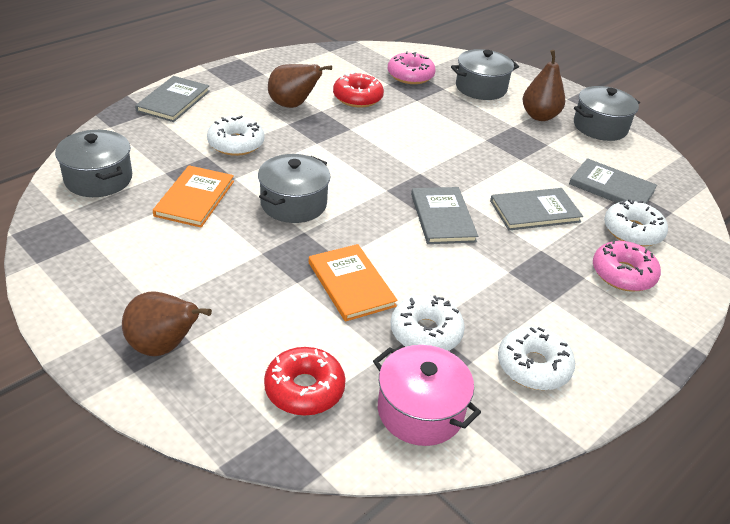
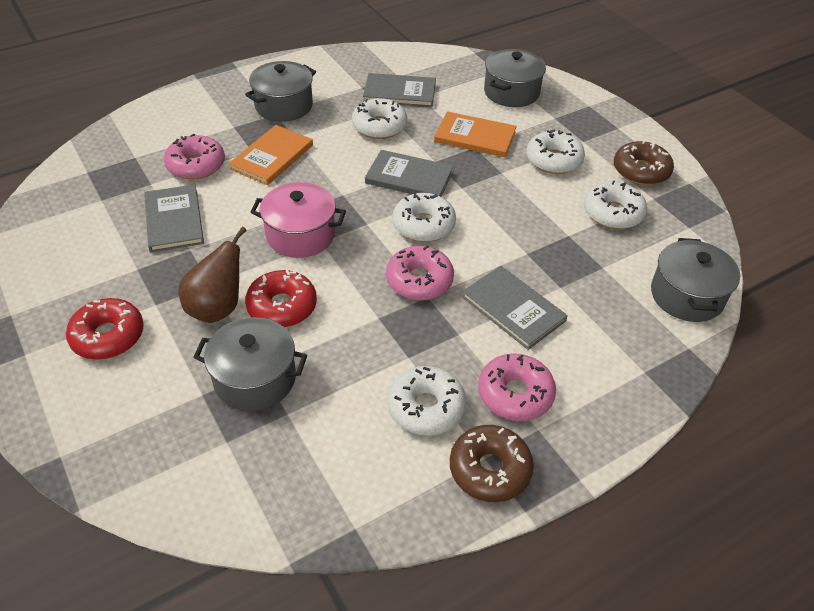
brown donut: none = 0 -> [450,425,534,502] [614,140,674,185] = 2
brown pear: [122,291,212,356] [268,64,332,108] [523,50,565,121] = 3 -> [179,227,247,323] = 1
pink donut: [388,51,436,84] [593,240,661,292] = 2 -> [164,134,225,180] [386,246,454,300] [478,353,556,421] = 3
white donut: [207,116,264,156] [391,295,465,351] [498,327,575,390] [604,199,668,247] = 4 -> [352,98,407,139] [388,366,466,436] [392,193,456,242] [526,130,585,174] [584,180,647,229] = 5

